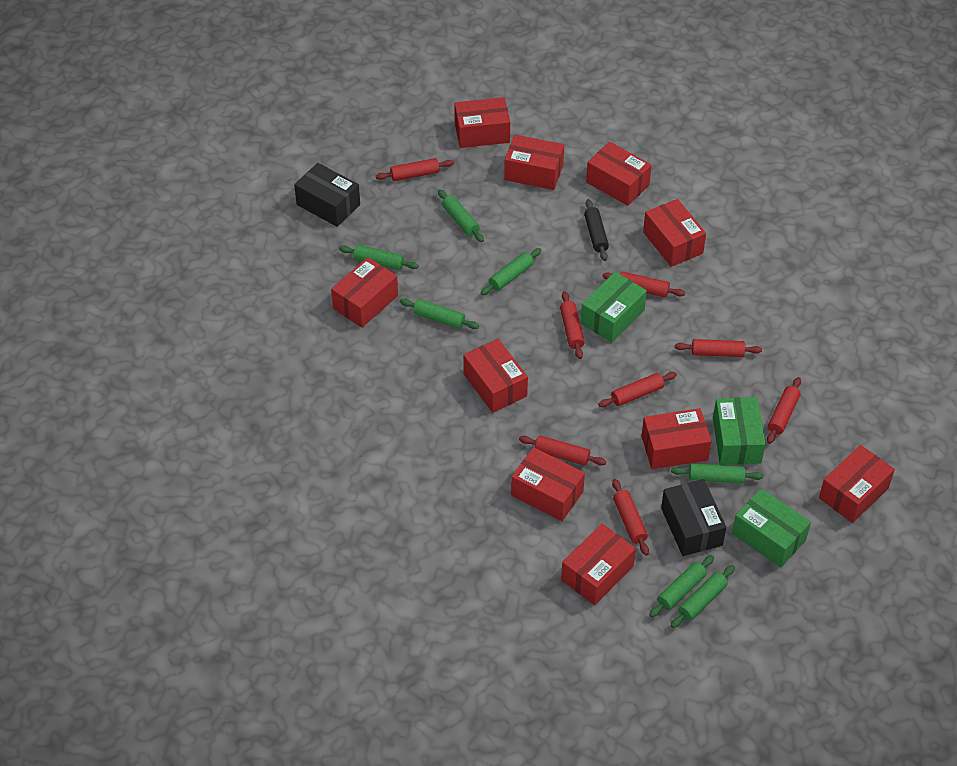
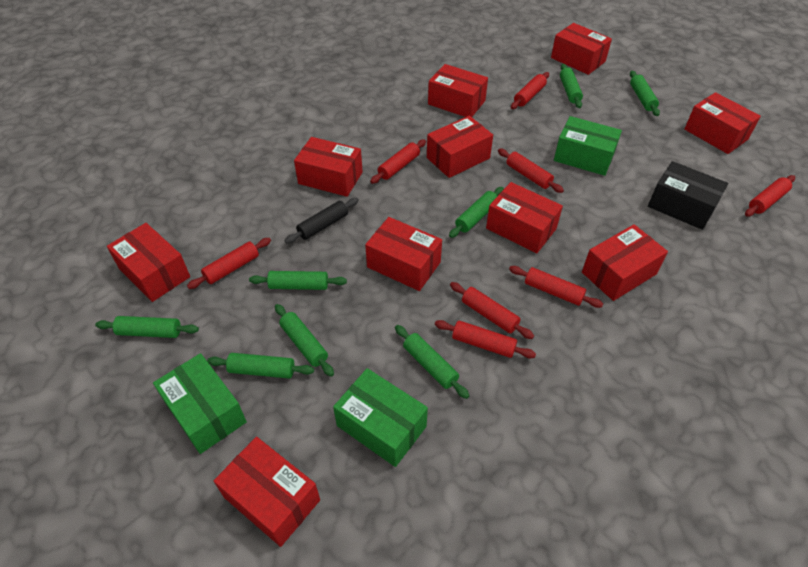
black box: [294,163,360,227] [661,479,726,556] = 2 -> [648,161,728,230] = 1
green rolling pin: [339,245,419,270] [400,299,479,329] [438,189,484,242] [481,248,542,295] [649,555,714,617] [671,463,763,484] [671,565,735,628] = 7 -> [95,316,199,338] [207,353,314,379] [249,271,347,290] [275,304,334,377] [395,325,469,399] [449,187,504,238] [560,64,583,108] [630,71,660,116] = 8

